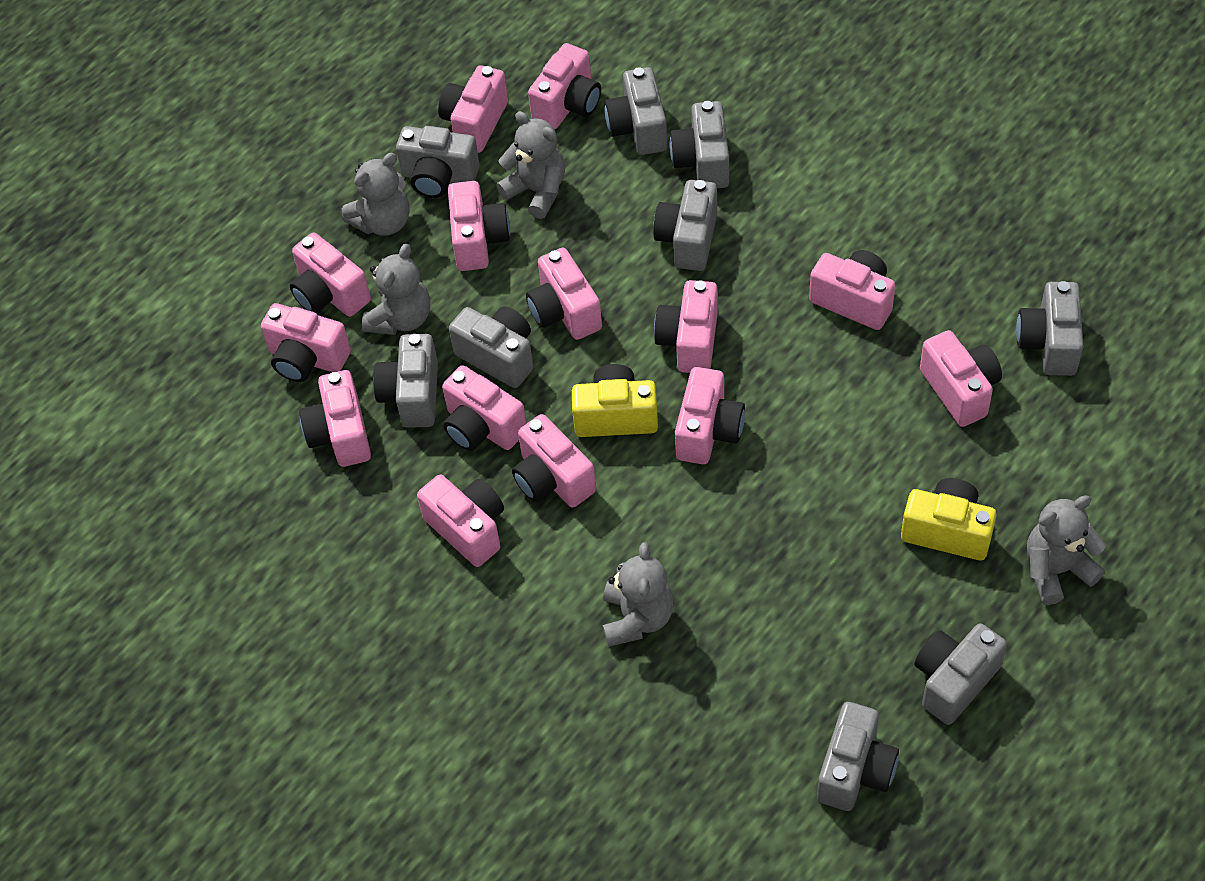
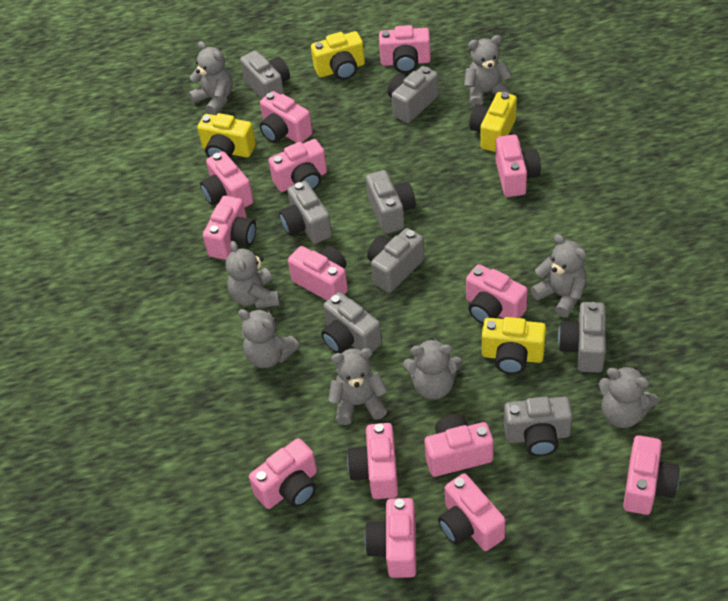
grey camera: [373,334,438,428] [396,126,480,198] [449,306,533,388] [604,67,667,155] [653,180,717,271] [669,101,729,188] [817,702,899,811] [915,623,1007,725] [1016,281,1084,376] = 9 -> [240,50,290,99] [279,181,332,244] [321,292,382,354] [366,170,416,234] [367,228,425,293] [388,66,439,123] [504,396,573,456] [558,302,606,373] = 8
grey teddy bear: [342,153,410,236] [362,244,430,335] [496,111,565,219] [603,542,674,647] [1027,495,1106,605] = 5 -> [189,41,233,115] [225,241,280,309] [238,309,300,368] [328,348,388,425] [403,338,462,400] [464,35,512,107] [531,234,587,317] [598,366,659,428] = 8
yellow camera: [572,364,658,437] [901,478,996,561] = 2 -> [197,113,256,158] [311,31,365,80] [469,92,517,152] [482,317,546,374] = 4

